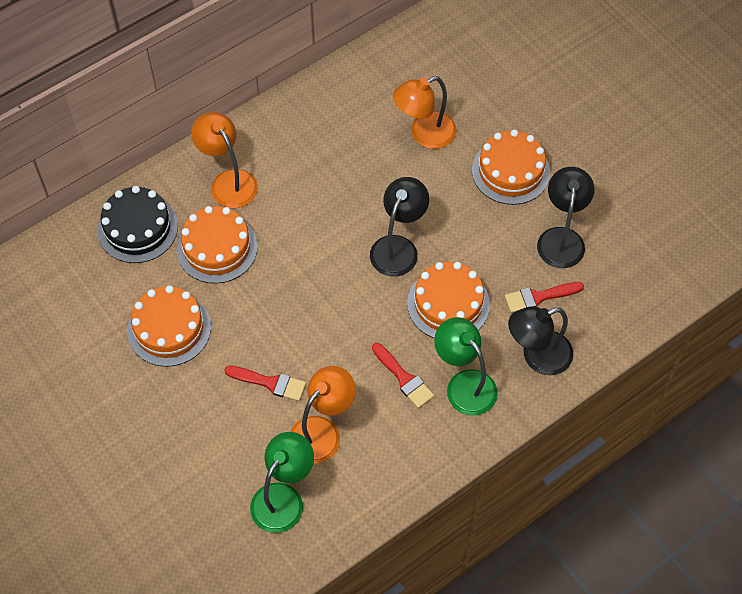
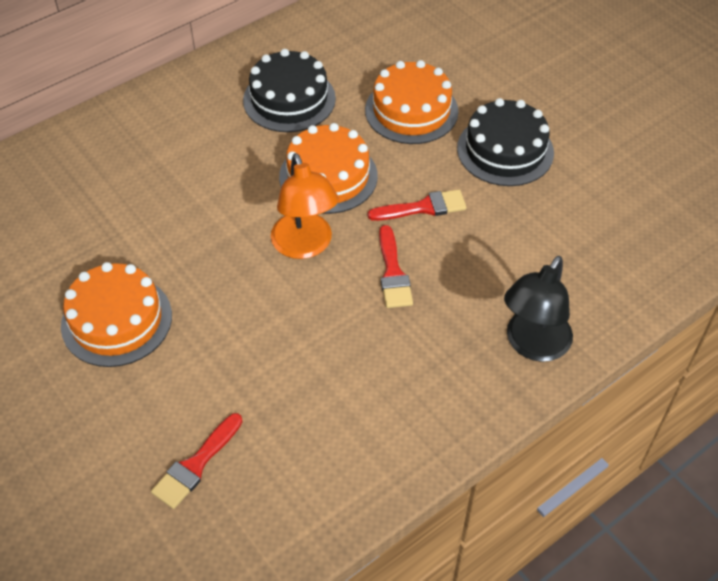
black cake: [98,186,178,263] = 1 -> [243,49,336,132] [457,98,554,186] = 2
black lamp: [370,177,429,277] [508,306,573,375] [537,167,594,268] = 3 -> [504,256,573,362] = 1
green lamp: [250,432,314,533] [434,317,498,416] = 2 -> none = 0
orange cake: [127,285,211,367] [177,206,258,284] [407,262,490,339] [472,129,550,205] = 4 -> [61,262,172,367] [279,123,378,214] [365,60,458,144] = 3
orange lamp: [191,112,258,208] [290,366,356,464] [393,76,457,149] = 3 -> [271,153,339,259] = 1

